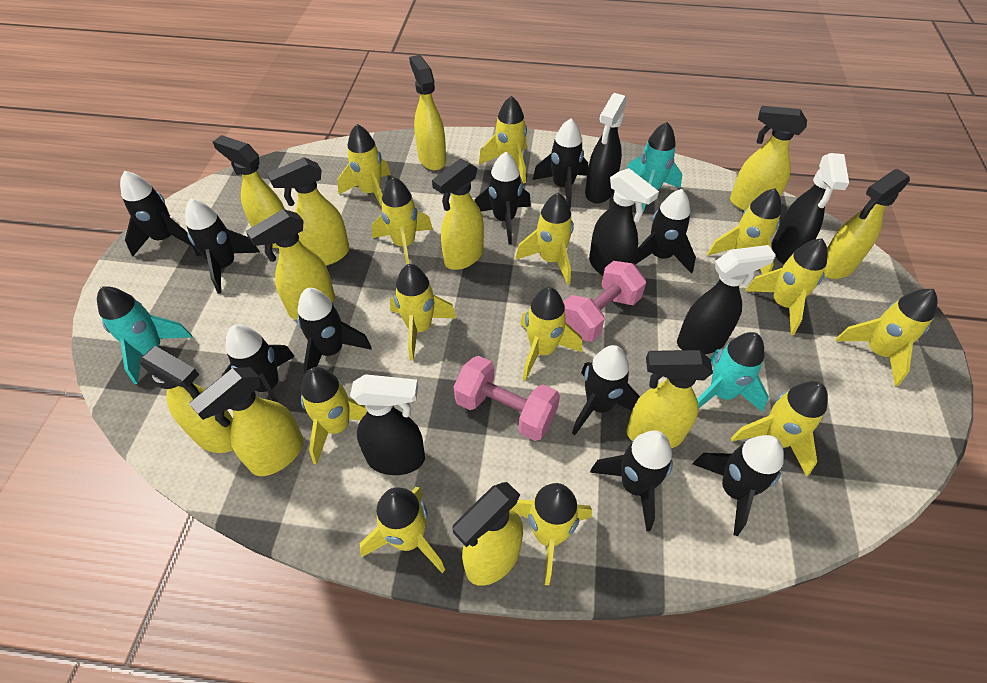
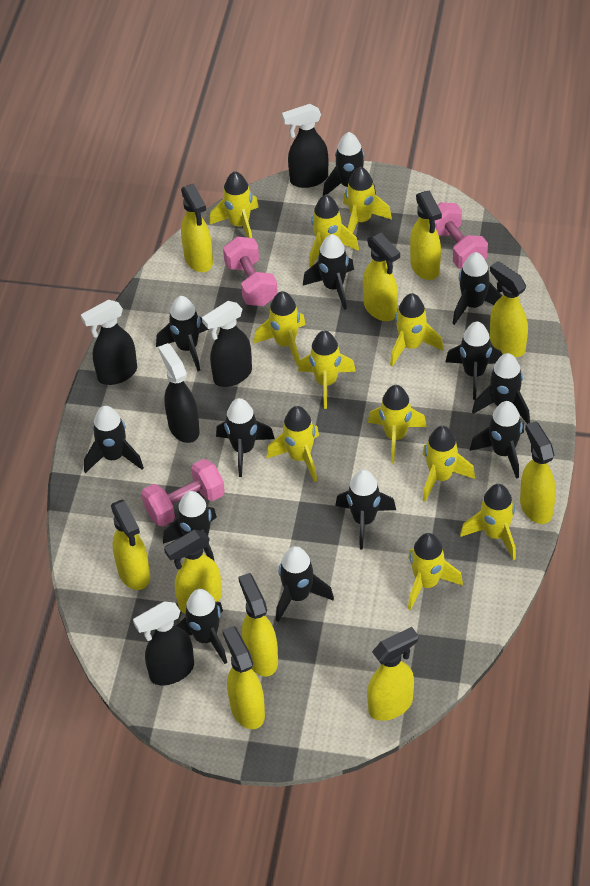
black rocket: [120,171,192,257] [185,199,260,294] [222,324,295,403] [297,288,371,373] [474,152,531,244] [533,119,588,209] [572,345,640,435] [590,430,673,532] [634,189,696,274] [693,435,784,536] = 10 -> [84,406,144,473] [156,296,209,371] [163,491,217,562] [176,589,227,664] [216,398,275,477] [276,546,334,622] [303,234,354,310] [323,132,376,196] [335,470,396,550] [446,321,502,400] [452,252,503,325] [469,401,524,479] [472,353,530,424] = 13
pink dumbbell: [454,356,560,441] [563,261,646,342] = 2 -> [141,459,225,527] [223,236,278,306] [435,202,488,269] = 3
turquoise rocket: [97,287,192,384] [627,122,683,212] [697,332,769,412] = 3 -> none = 0
yellow rocket: [301,367,367,465] [337,124,391,207] [360,487,445,573] [372,177,433,265] [390,264,456,361] [479,96,527,184] [511,483,592,585] [515,193,574,285] [520,287,582,381] [707,188,781,274] [731,381,828,477] [745,239,828,335] [835,289,938,386] = 13 -> [209,171,259,238] [254,291,306,367] [266,406,319,482] [298,330,356,409] [309,195,359,267] [343,167,392,233] [368,385,427,464] [390,293,443,366] [408,533,463,610] [422,426,475,502] [460,484,516,560] = 11
yellow spray bottle: [139,346,233,453] [189,367,304,476] [213,135,285,248] [246,209,335,320] [267,157,350,266] [409,55,446,170] [432,158,484,270] [453,482,523,586] [627,350,713,448] [730,106,807,211] [824,169,910,279] = 11 -> [111,500,150,590] [164,530,222,614] [181,184,213,272] [222,626,265,729] [238,573,278,677] [363,232,400,321] [367,627,418,721] [410,191,442,280] [490,261,528,357] [520,421,556,524] = 10

